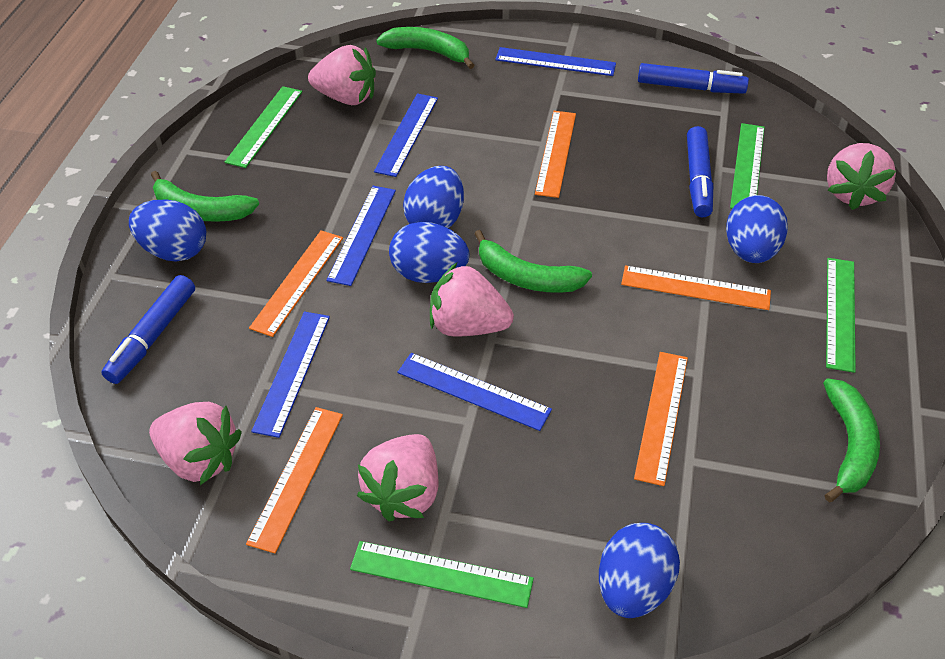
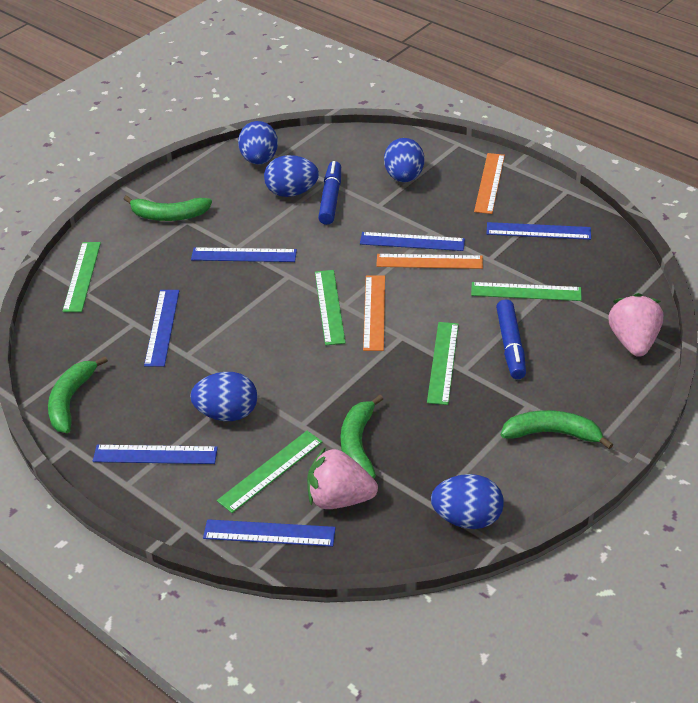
blue marker: [101,275,195,384] [638,63,749,94] [687,126,713,217] = 3 -> [318,161,341,225] [496,299,526,379] = 2
blue ruler: [251,312,330,438] [326,186,396,286] [374,93,438,177] [397,353,552,431] [495,47,616,76] = 5 -> [93,445,218,464] [144,290,179,367] [191,247,297,262] [203,519,336,547] [360,232,465,251] [486,222,591,240] = 6
green ruler: [225,86,302,168] [350,541,534,608] [730,123,765,209] [826,258,856,373] = 4 -> [62,242,101,312] [217,431,322,513] [315,270,346,345] [427,322,459,405] [471,282,582,301] = 5
orange ruler: [246,407,343,553] [249,230,343,337] [535,111,576,198] [621,265,771,310] [634,352,688,486] = 5 -> [363,276,385,351] [376,254,483,269] [474,153,505,214] = 3
pink strawberry: [149,402,242,485] [308,45,376,105] [357,434,439,522] [430,263,514,337] [827,143,896,210] = 5 -> [307,447,378,509] [609,293,663,357] = 2

